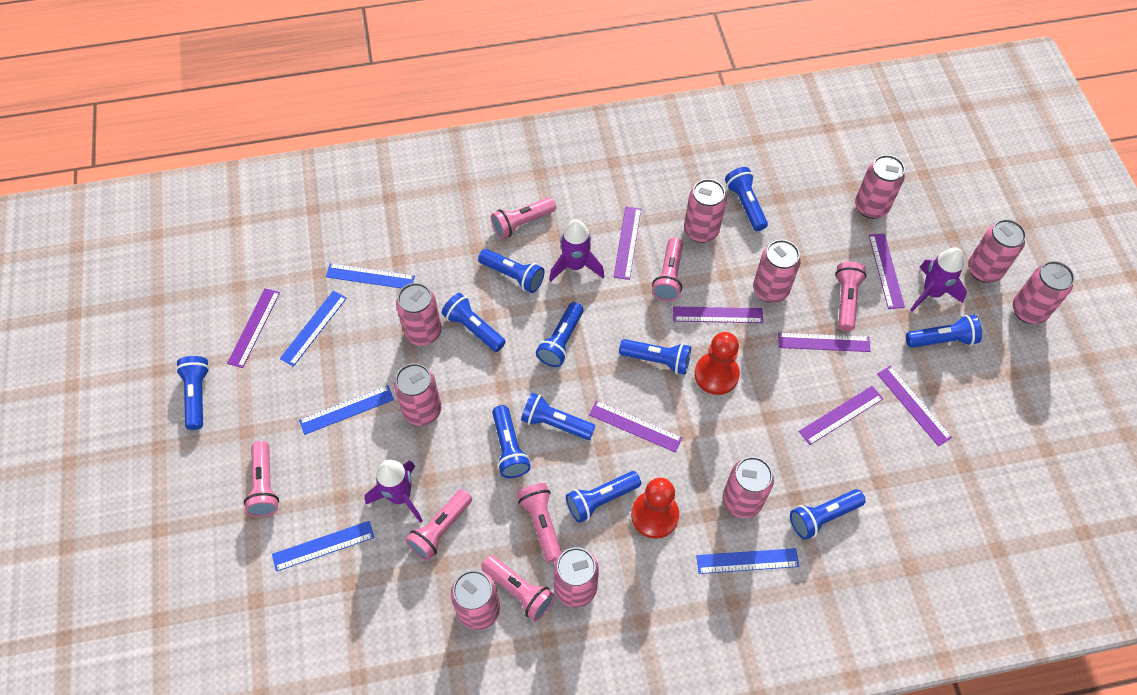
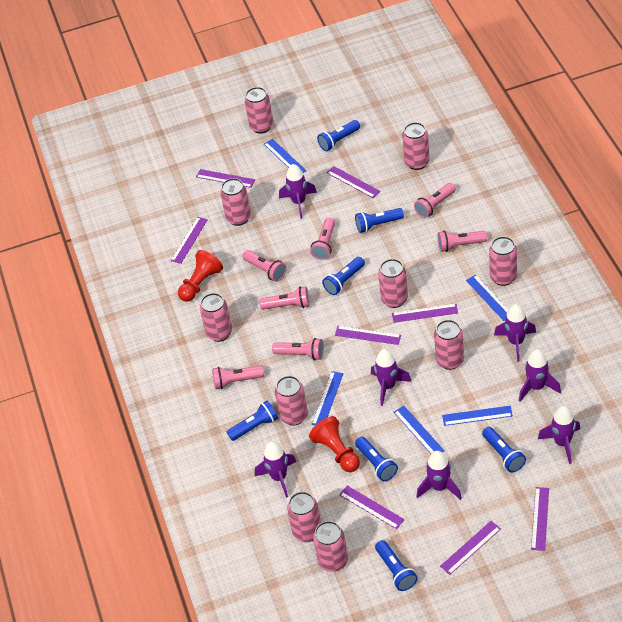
blue flashlight: [176,356,210,430] [442,293,506,352] [478,249,544,293] [492,405,531,478] [521,393,595,440] [536,302,583,367] [566,471,641,523] [619,339,691,375] [725,167,768,231] [790,489,866,540] [906,315,982,348] = 11 -> [227,400,278,441] [317,120,360,151] [322,257,365,295] [355,208,404,233] [355,437,398,481] [375,540,417,591] [482,427,526,473] = 7
purple rocket: [365,460,423,523] [549,219,605,282] [910,248,967,312] = 3 -> [255,441,296,498] [279,164,317,219] [371,349,412,406] [416,451,462,500] [494,304,536,362] [519,349,561,402] [538,406,580,464] = 7

